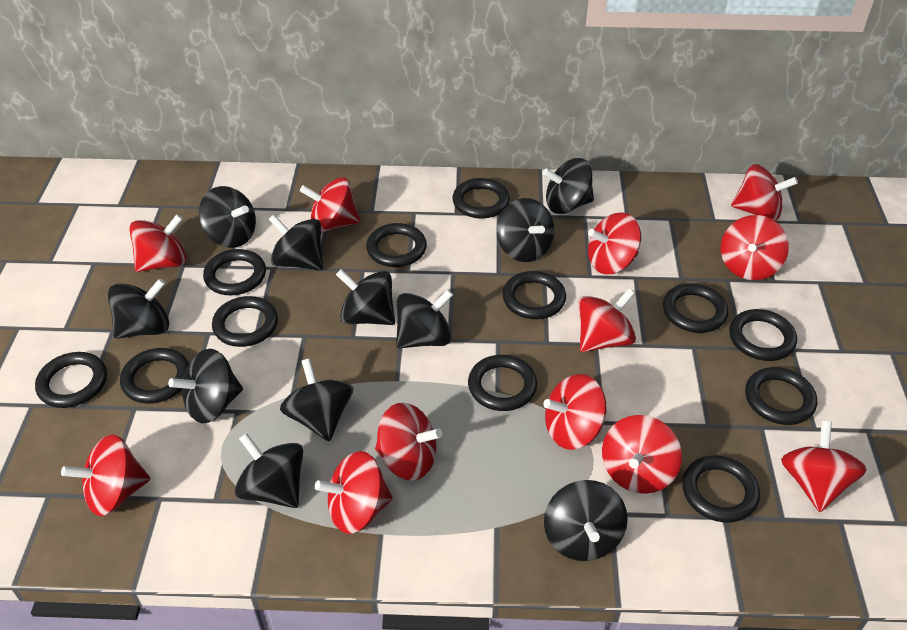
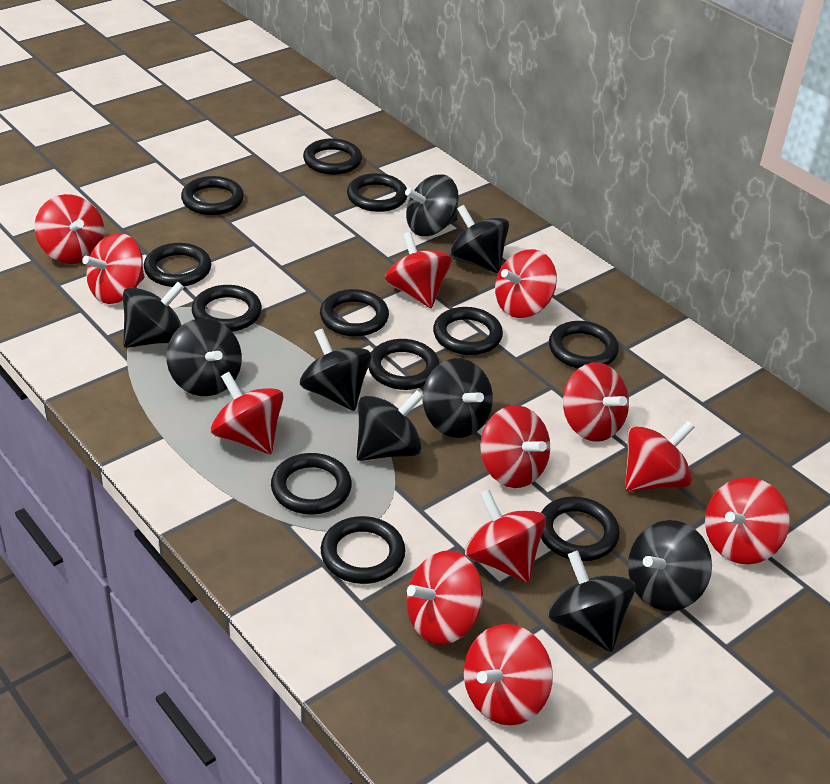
black spinning top: [108,278,169,339] [168,349,243,423] [199,186,256,248] [235,433,303,508] [268,214,323,271] [280,358,353,442] [336,269,395,325] [396,289,453,348] [497,198,554,262] [542,158,594,214] [544,480,628,561] = 11 -> [123,282,184,348] [166,318,242,396] [300,329,372,411] [357,390,424,461] [405,174,459,236] [423,358,493,438] [449,205,509,273] [547,551,635,652] [628,520,712,611] = 9

